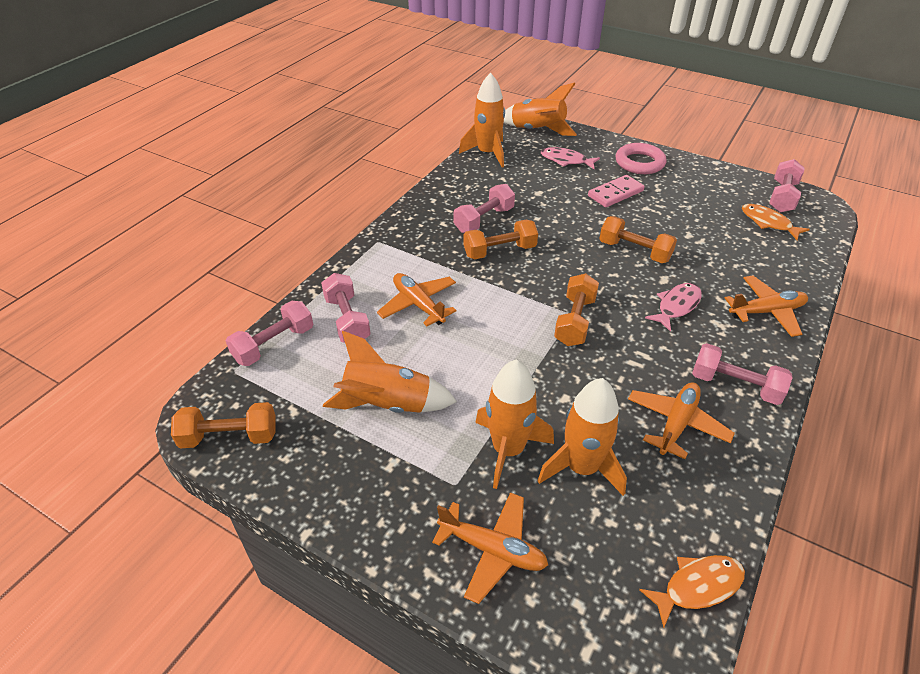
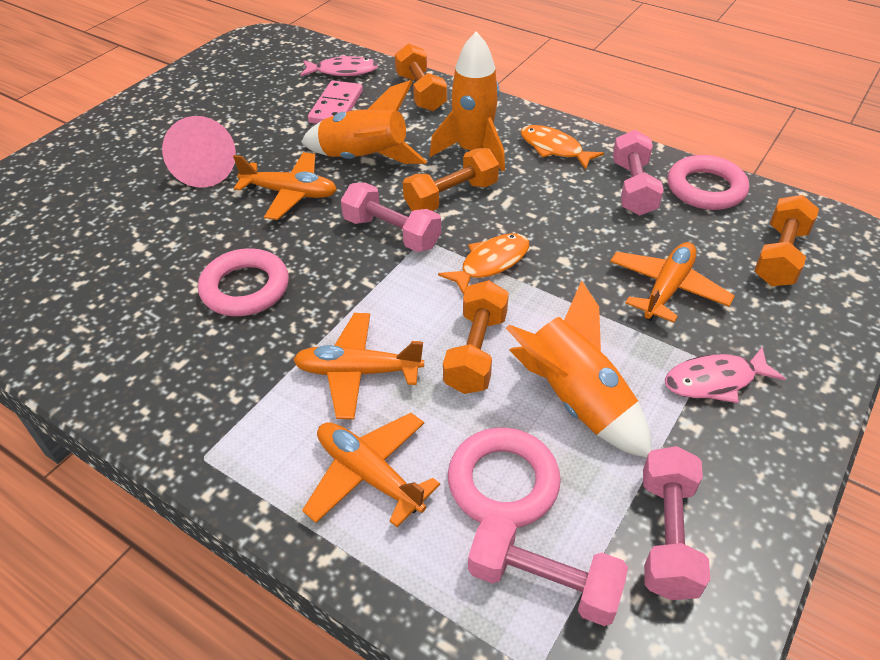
orange rocket: [323,331,457,413] [459,73,505,167] [475,360,554,489] [504,83,577,136] [537,378,627,496] = 5 -> [301,80,427,164] [430,31,505,172] [506,280,652,458] = 3
pink cone: none = 0 -> [162,116,236,188] = 1
pink dumbbell: [226,301,313,366] [321,273,371,343] [454,184,515,233] [692,343,793,405] [769,159,804,212] = 5 -> [341,183,441,252] [468,514,628,626] [613,130,664,216] [643,446,710,600] = 4
pink ring: [616,143,666,174] = 1 -> [198,248,289,316] [448,427,561,528] [668,155,749,210] = 3

